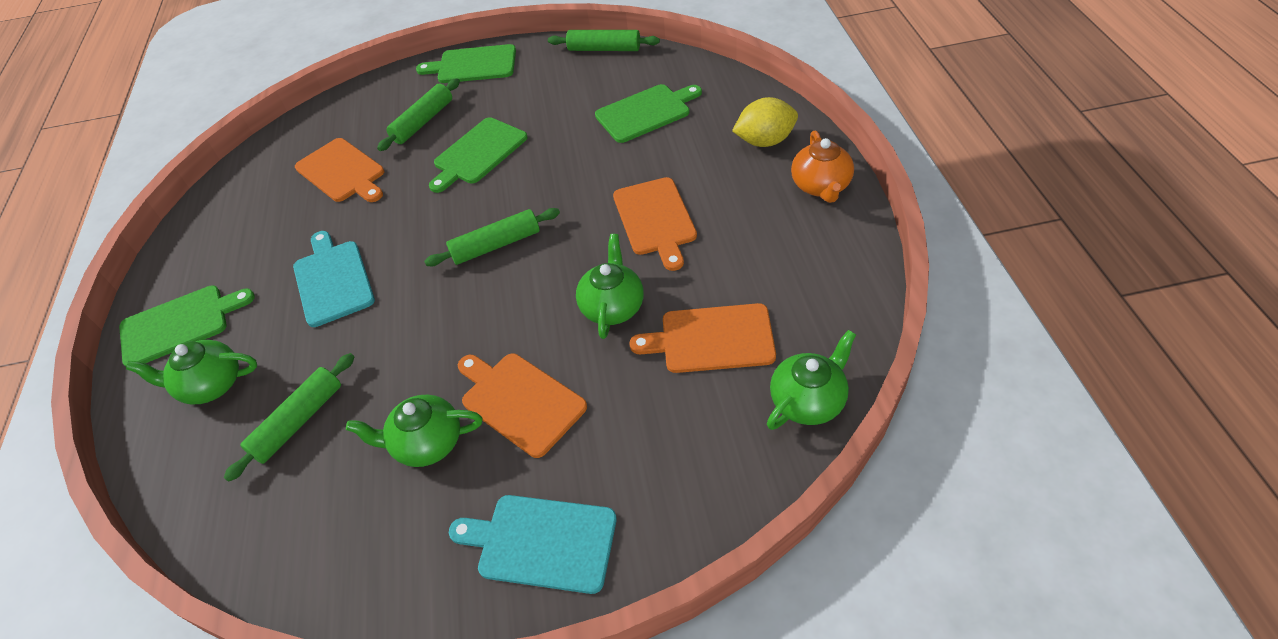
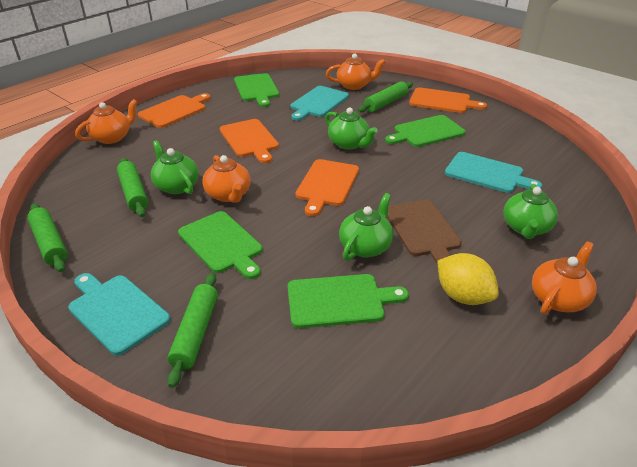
brown cutting board: none = 0 -> [387,200,462,265] = 1
orange teapot: [791,130,854,203] = 1 -> [75,99,138,144] [202,155,250,203] [326,54,385,90] [532,241,597,315] = 4
turquoise cutting board: [293,231,375,327] [449,495,617,594] = 2 -> [68,273,170,356] [290,86,349,121] [445,152,542,193] = 3

